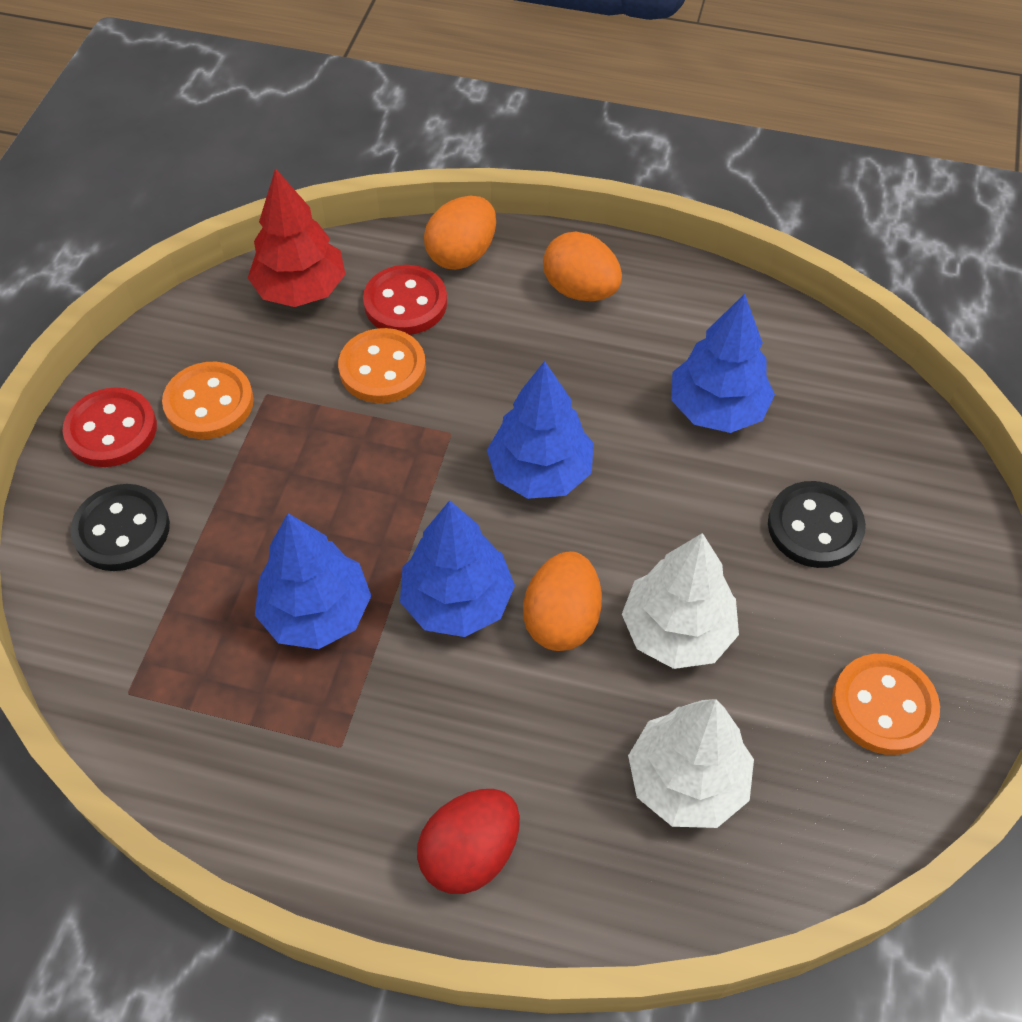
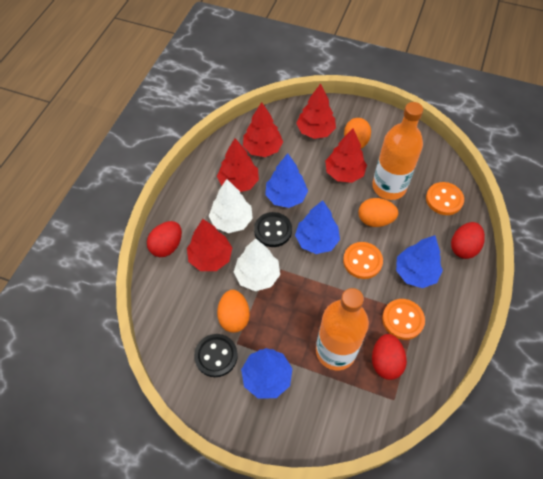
orange bottle: none = 0 -> [316,288,369,370] [372,102,423,200] = 2
red button: [63,387,157,467] [363,265,447,335] = 2 -> none = 0
red egg: [417,789,520,894] = 1 -> [147,221,182,257] [372,334,407,380] [451,222,485,259] = 3
red tree: [248,168,346,307] = 1 -> [187,219,232,271] [217,138,259,192] [243,102,283,157] [296,84,336,139] [325,128,367,183] = 5

